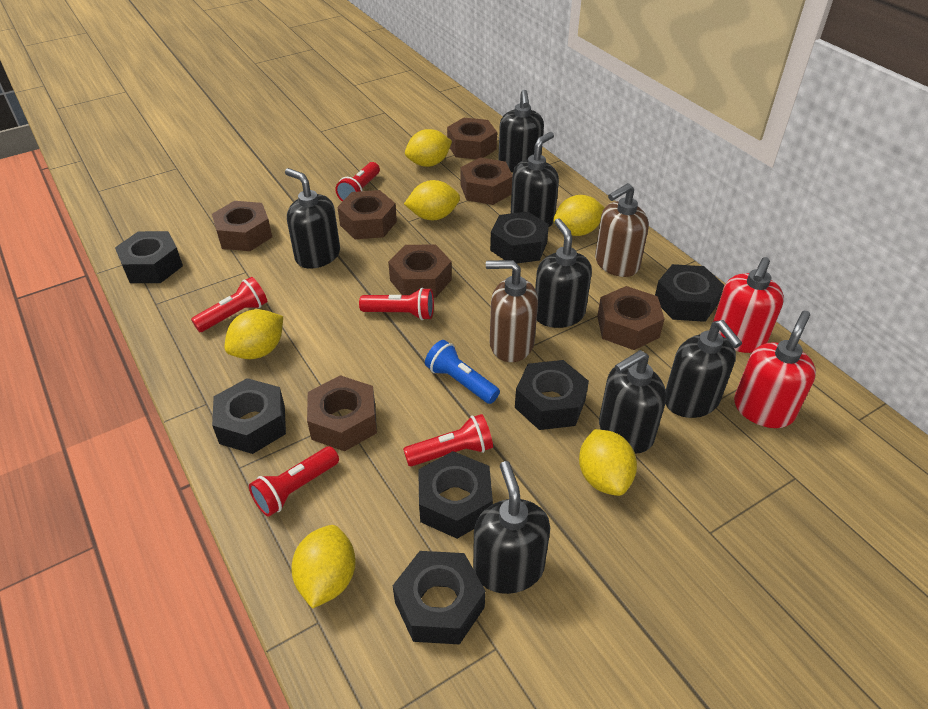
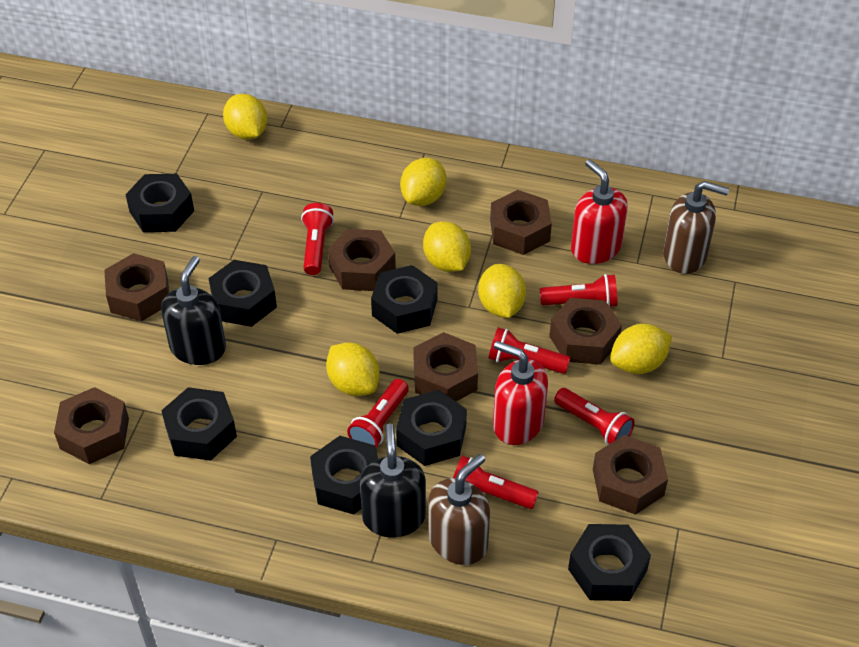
black soap dispenser: [285,168,340,269] [473,461,550,594] [498,90,544,172] [511,132,559,227] [535,218,592,328] [599,350,666,454] [665,320,742,418] = 7 -> [161,256,226,365] [360,423,426,537] = 2
blue flashlight: [425,340,500,404] = 1 -> none = 0
red flashlight: [191,277,267,332] [249,446,339,517] [335,162,380,202] [359,288,434,320] [403,414,493,467] = 5 -> [301,203,334,275] [347,379,409,447] [453,455,539,509] [488,327,570,374] [540,274,617,307] [554,388,635,445] = 6

